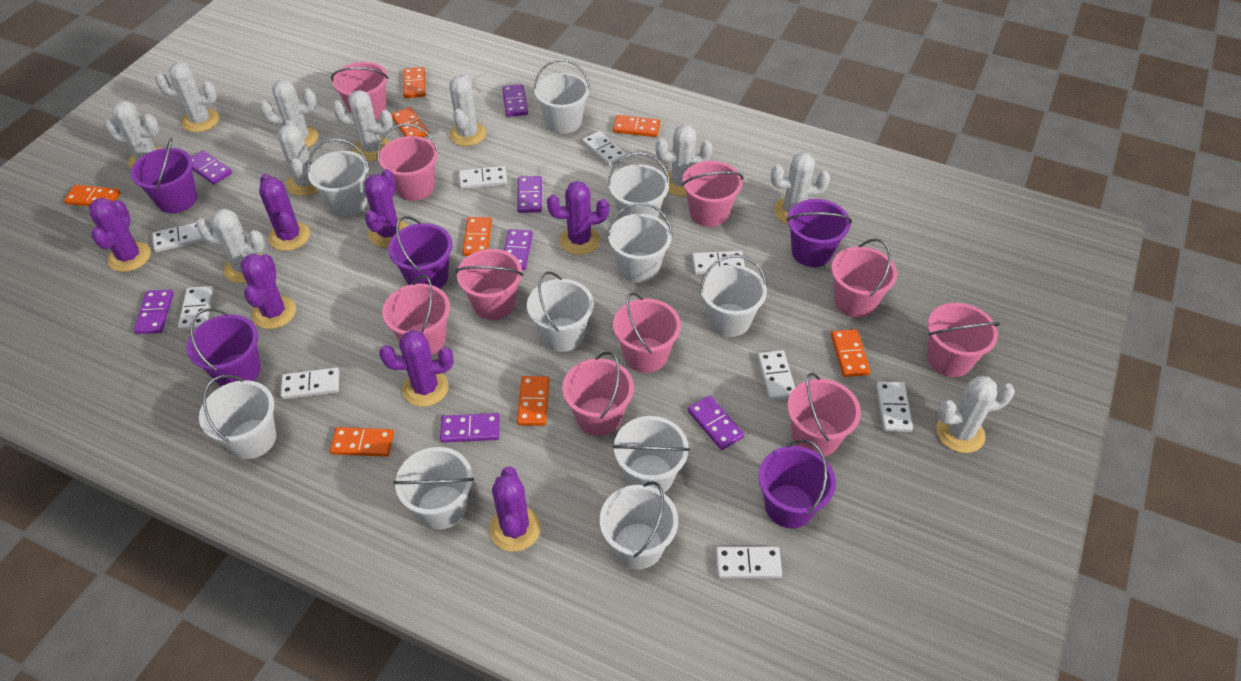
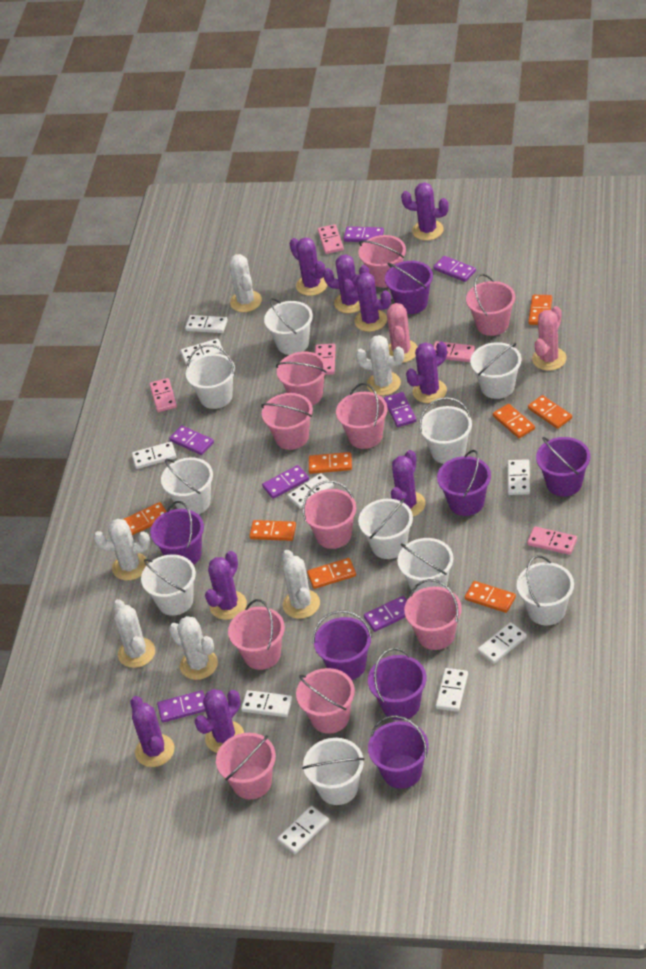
pink cactus: none = 0 -> [387,303,418,363] [532,306,567,371] = 2
pink domino: none = 0 -> [149,378,177,412] [315,344,336,375] [318,224,344,254] [433,341,475,362] [527,526,577,555] = 5
purple bucket: [131,138,197,213] [186,308,261,386] [388,216,453,289] [758,440,836,528] [786,199,852,267] = 5 -> [150,501,204,565] [313,611,372,680] [368,648,427,720] [368,715,429,789] [385,261,433,314] [437,450,491,516] [536,437,590,497] = 7
purple cactus: [89,198,151,272] [240,254,296,329] [259,174,310,251] [365,169,408,248] [379,330,453,407] [489,467,541,552] [547,181,609,255] = 7 -> [130,696,174,767] [195,689,244,753] [205,551,247,620] [289,237,328,296] [323,255,370,313] [343,272,391,332] [391,450,425,517] [401,182,449,241] [406,342,447,403] = 9
white cactus: [104,101,163,169] [155,62,219,132] [196,208,265,283] [260,79,318,148] [278,120,318,196] [333,90,393,161] [449,72,486,146] [655,124,713,196] [771,152,830,224] [937,376,1015,453] = 10 -> [94,519,150,581] [113,599,155,668] [169,616,218,680] [229,254,262,312] [282,550,320,619] [356,335,404,396] = 6

